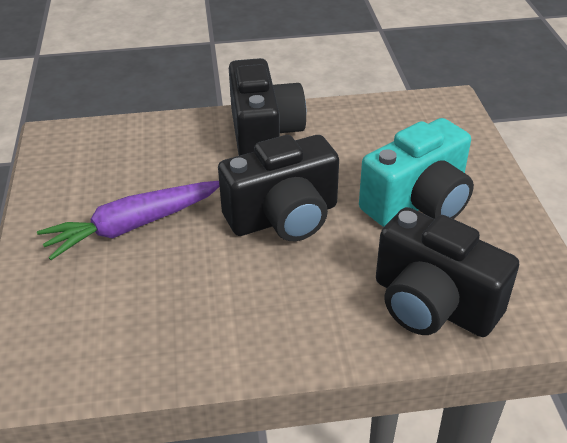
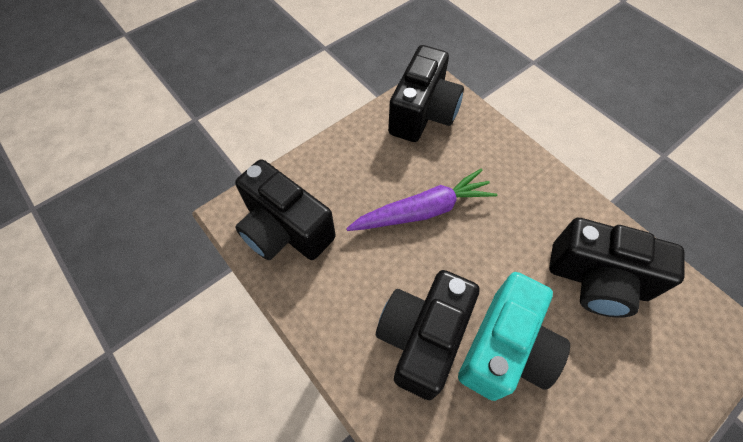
black camera: [218,135,339,241] [229,58,306,156] [376,207,519,337] = 3 -> [235,159,336,260] [376,270,479,400] [388,45,464,142] [549,218,685,318] = 4

